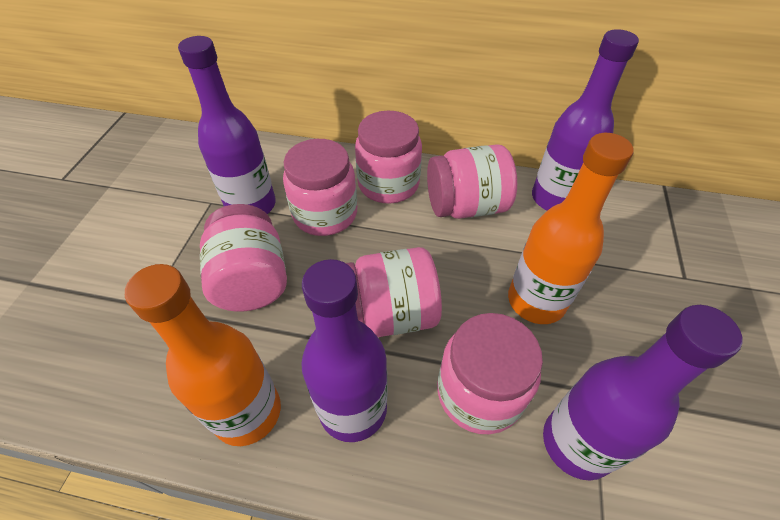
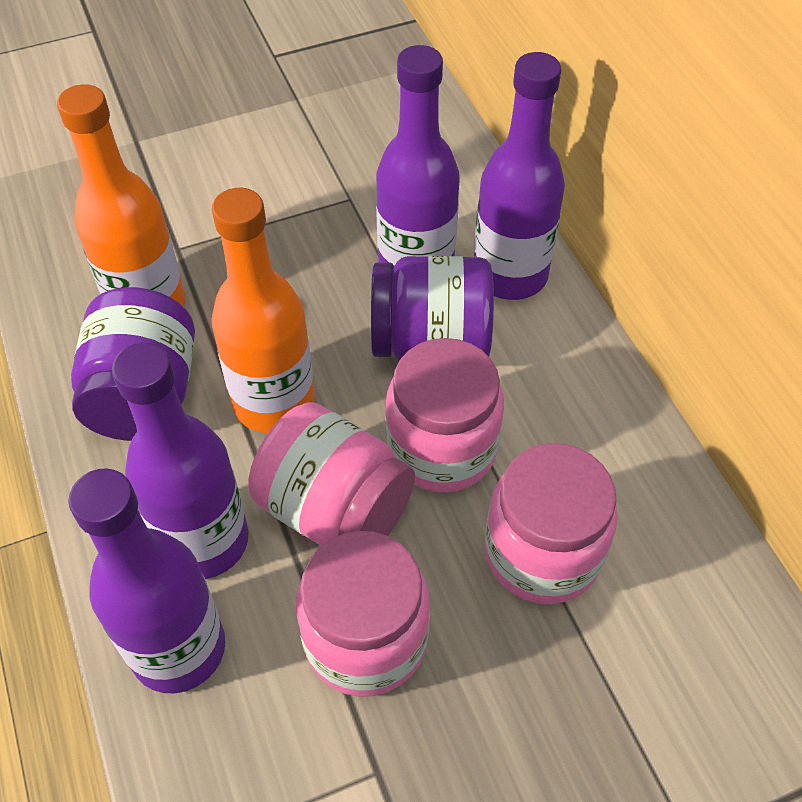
pink jar: [200,204,287,311] [283,139,357,236] [346,247,442,337] [355,111,422,203] [427,145,517,219] [437,313,543,434] = 6 -> [248,402,415,546] [296,531,430,697] [385,338,504,493] [485,443,618,604] = 4
purple jar: none = 0 -> [71,287,195,441] [371,256,494,361] = 2

